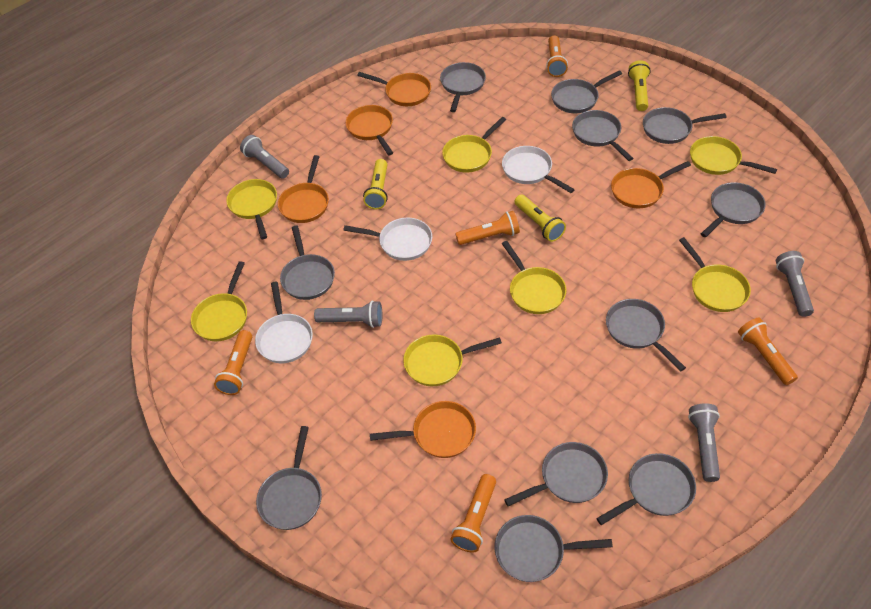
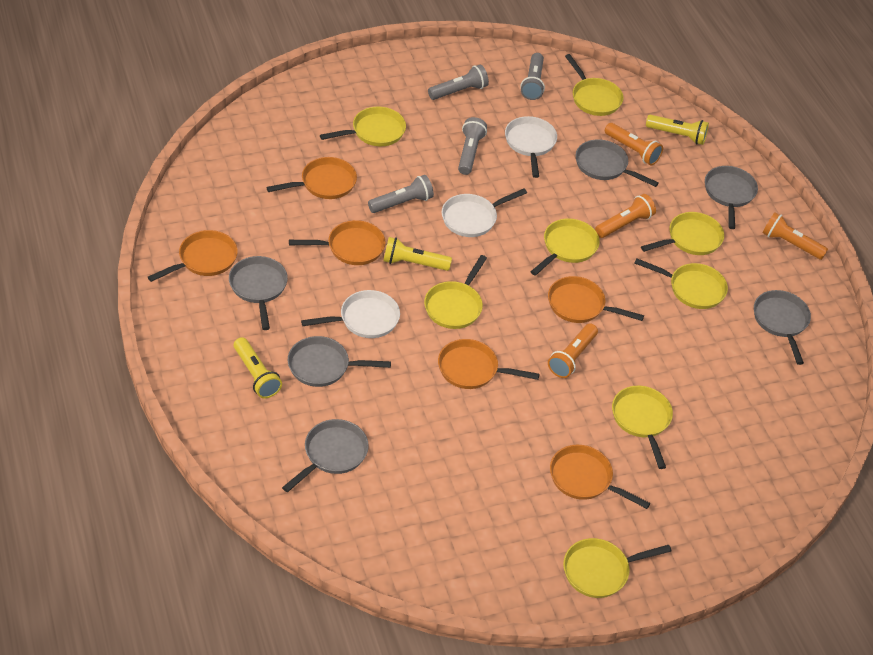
grey pan: [256,426,322,530] [280,226,335,300] [440,62,486,112] [494,515,613,582] [504,442,608,506] [551,70,622,113] [572,110,633,161] [596,453,696,525] [606,299,686,371] [643,107,727,144] [701,182,766,237] = 11 -> [229,256,288,330] [282,419,369,492] [288,336,391,387] [576,139,659,187] [705,166,758,229] [754,290,811,365] = 6
orange flashlight: [214,330,252,395] [450,474,496,552] [455,211,520,245] [546,36,568,77] [738,318,798,385] = 5 -> [548,323,598,378] [595,194,656,238] [605,123,663,165] [763,213,828,260] = 4
orange pan: [278,155,329,223] [346,105,393,155] [357,72,431,106] [370,401,476,458] [611,161,691,208] = 5 -> [148,230,238,282] [266,157,357,199] [289,220,385,265] [438,339,540,389] [548,276,644,323] [550,445,650,509] = 6
yellow pan: [191,261,247,341] [226,179,277,239] [403,335,502,386] [442,117,506,173] [502,241,566,314] [679,237,751,312] [690,136,777,175] = 7 -> [320,107,406,146] [424,255,487,329] [530,218,600,276] [563,538,672,598] [565,54,624,116] [612,386,673,469] [635,258,728,309] [641,212,724,255] = 8

